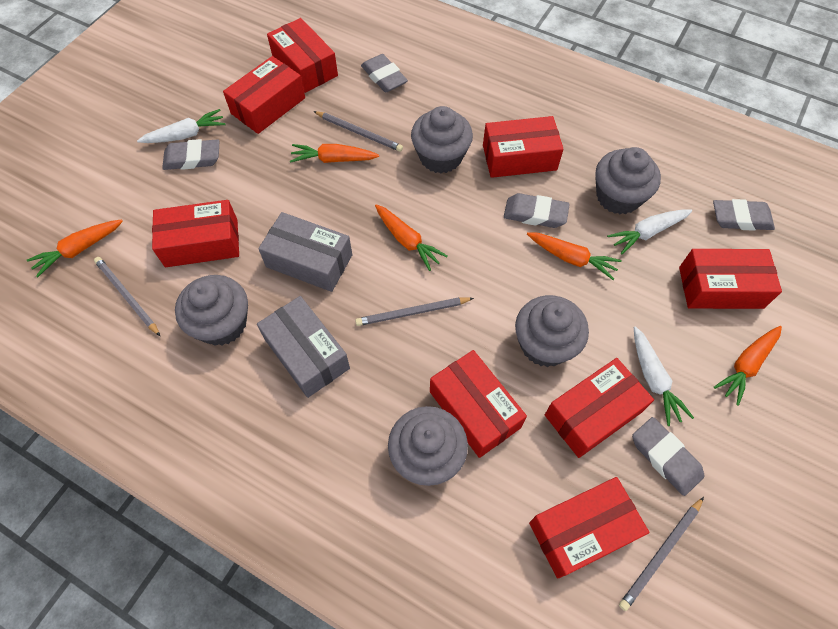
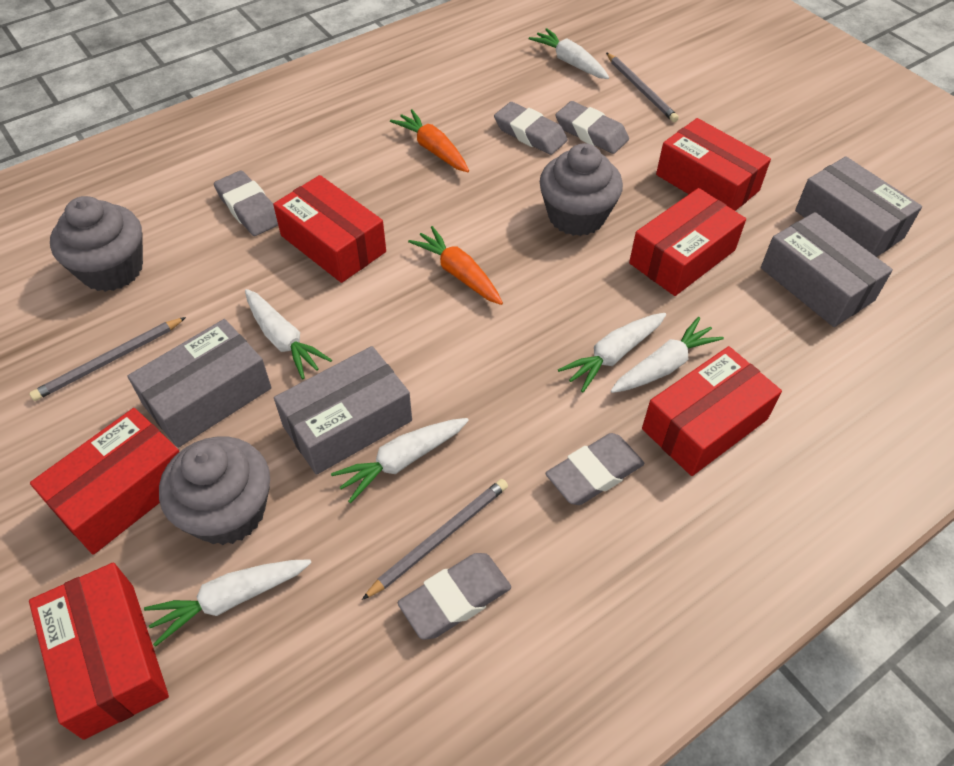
grey box: [257,296,350,398] [258,212,352,292] = 2 -> [128,319,272,448] [274,346,412,475] [761,212,893,327] [795,156,922,257] = 4
grey cupcake: [175,275,248,346] [388,406,468,486] [411,106,473,173] [515,295,589,367] [595,147,661,214] = 5 -> [50,196,143,292] [159,436,270,545] [540,143,623,236] = 3
grey pencil: [94,257,160,336] [313,111,403,152] [355,297,474,326] [619,497,704,611] = 4 -> [29,317,186,401] [362,479,508,600] [606,52,679,122] = 3
orange carrot: [27,219,123,277] [290,144,379,163] [375,204,448,271] [527,232,622,280] [714,326,782,406] = 5 -> [390,109,469,172] [408,226,503,305] = 2
red box: [152,200,239,267] [223,56,305,134] [267,18,338,93] [430,350,527,458] [483,116,564,178] [529,477,649,578] [545,358,654,458] [679,249,782,309] = 8 -> [29,562,169,740] [30,408,180,555] [273,175,386,283] [629,188,746,296] [642,346,782,476] [656,118,771,211] = 6
white carrot: [137,109,226,143] [607,209,692,255] [634,326,694,426] = 3 -> [144,559,311,647] [245,289,332,379] [331,418,469,503] [529,28,609,79] [558,313,666,392] [611,317,724,393] = 6

